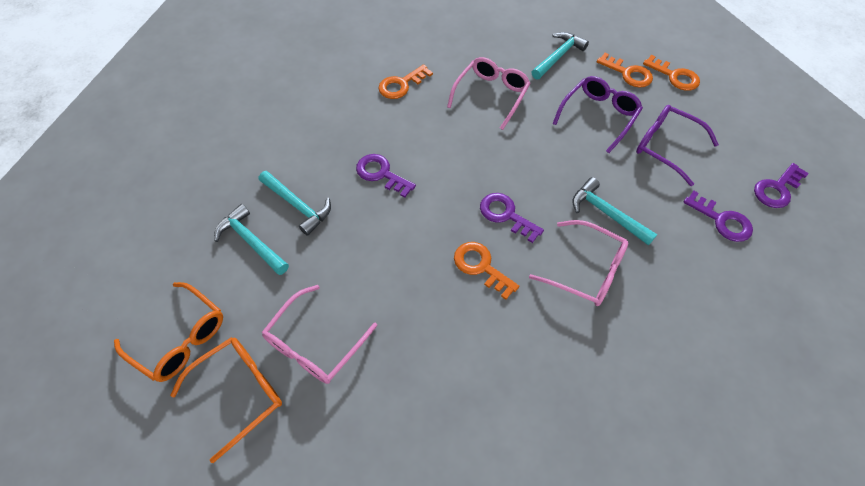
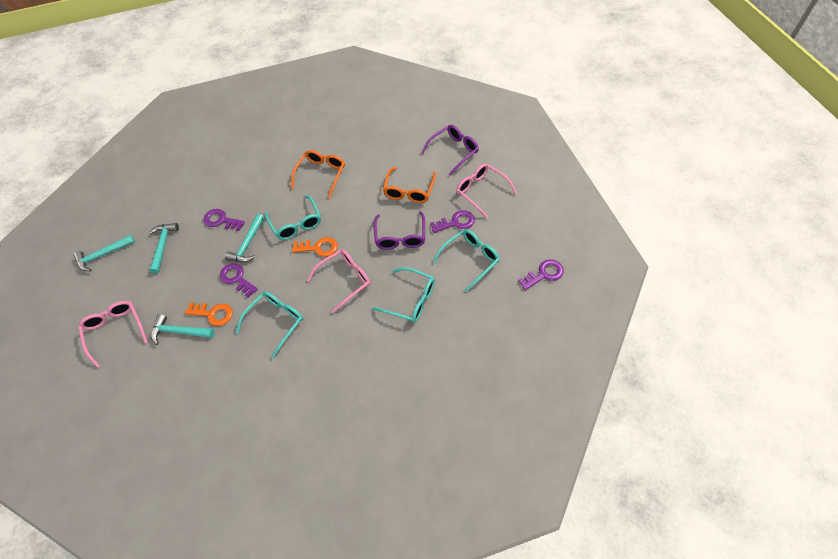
orange key: [378,64,433,99] [454,242,519,300] [597,53,653,87] [643,55,700,91] = 4 -> [185,302,233,326] [292,237,338,257] = 2
turquoise glasses: none = 0 -> [236,291,303,358] [265,195,321,240] [372,267,435,323] [433,229,500,292] = 4

